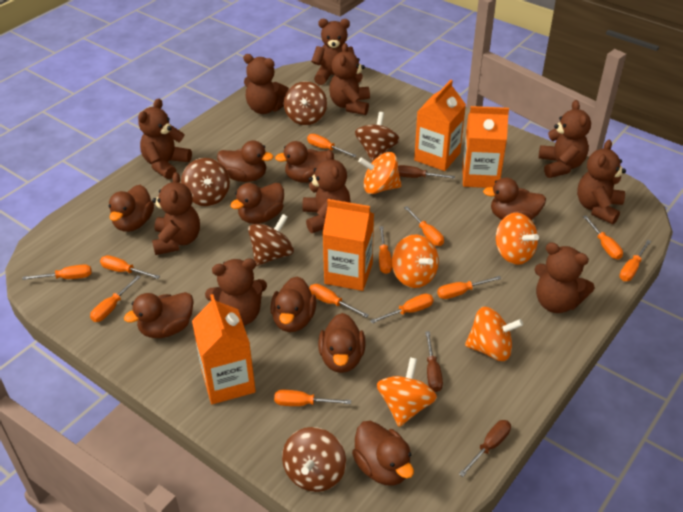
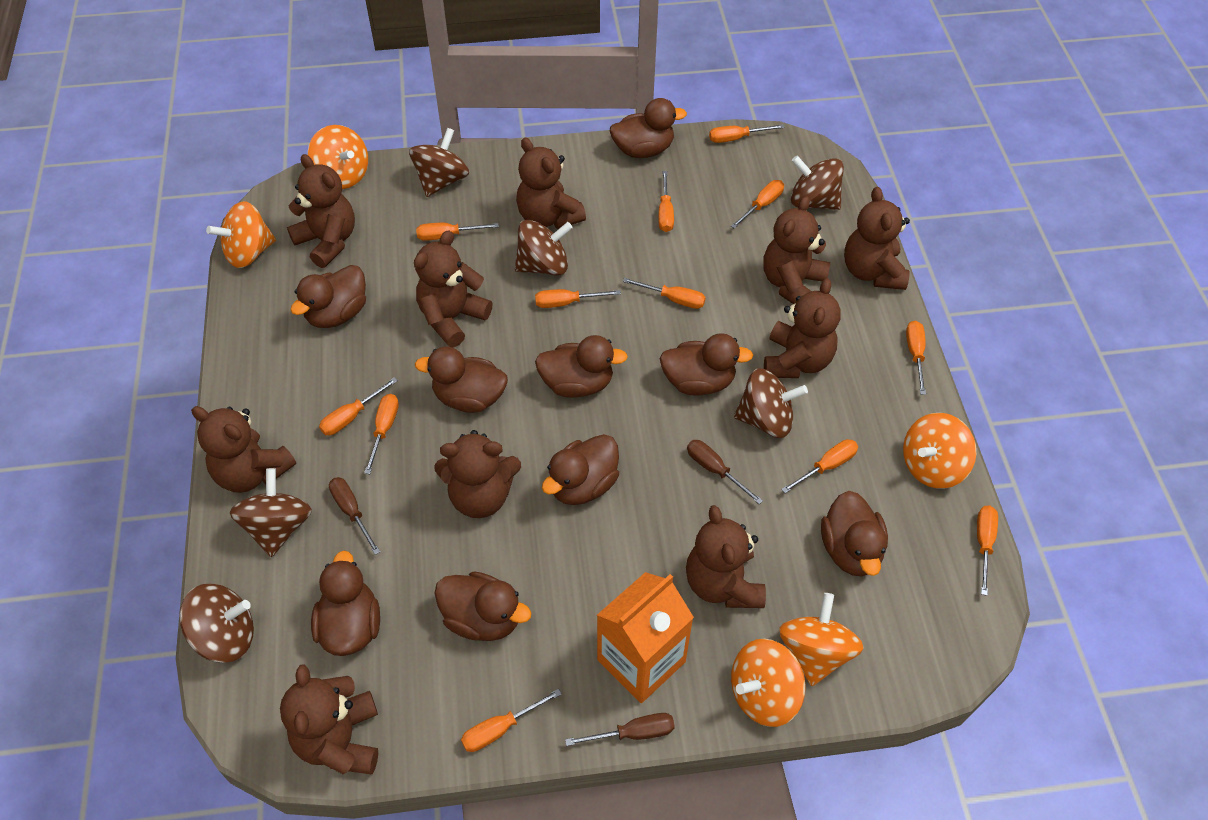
brown spinning top: [181,158,230,206] [248,214,294,266] [282,427,346,492] [284,81,327,125] [355,112,400,162] = 5 -> [179,584,254,663] [230,468,312,557] [409,128,469,197] [515,220,573,276] [734,368,808,438] [791,155,844,210] = 6
orange carton: [192,294,256,404] [322,199,374,291] [414,80,466,171] [462,106,509,188] = 4 -> [597,572,694,703] = 1

